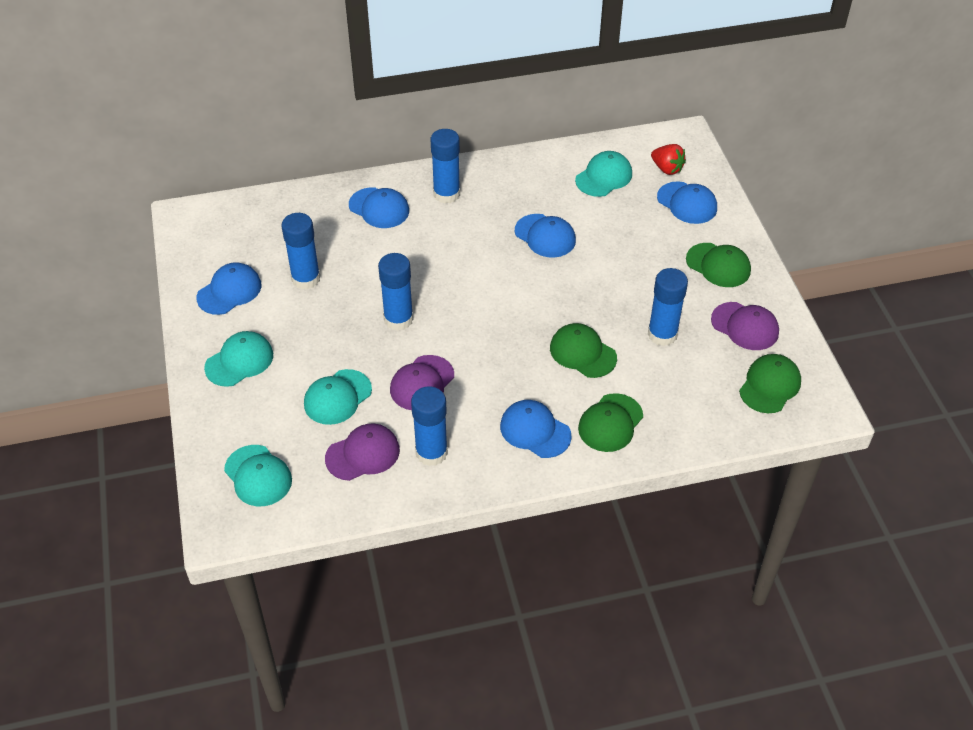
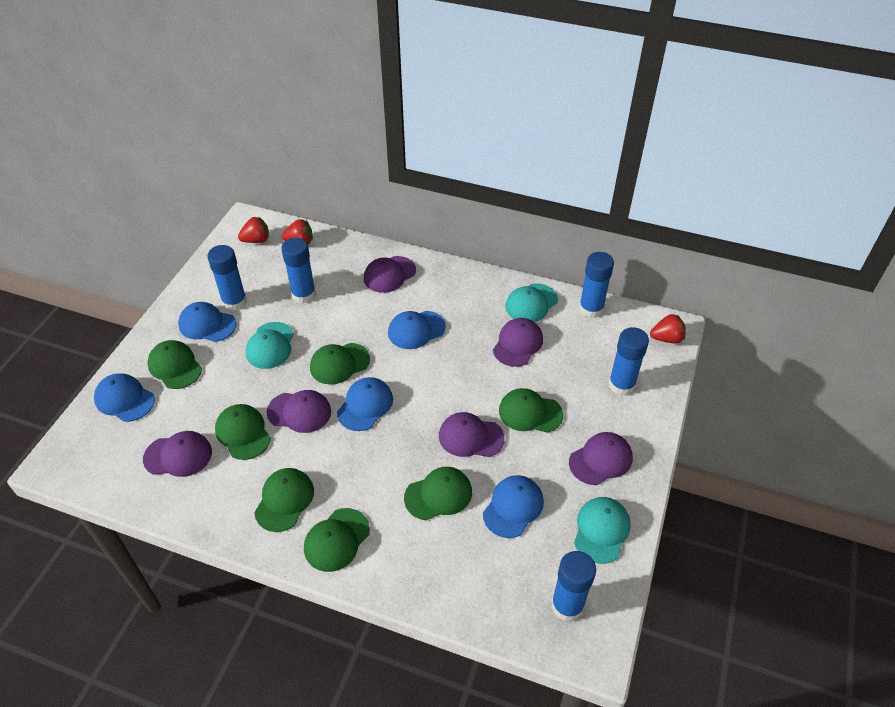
green cap: [550,323,617,378] [578,393,643,452] [686,243,751,287] [739,354,801,413] = 4 -> [147,340,202,389] [215,404,271,460] [254,468,314,532] [304,508,370,572] [310,343,370,385] [404,467,472,520] [499,388,563,433] = 7
purple cap: [325,423,400,481] [390,355,454,410] [711,302,779,350] = 3 -> [143,431,212,477] [267,390,331,433] [364,256,416,293] [439,412,505,457] [493,318,543,367] [569,432,633,485] = 6
red strawberry: [651,144,686,175] = 1 -> [238,217,269,243] [282,219,313,244] [650,314,686,343] = 3
turquoise cap: [204,331,273,387] [224,445,292,506] [304,369,372,425] [575,151,632,197] = 4 -> [246,322,294,369] [505,283,558,322] [574,497,631,564] = 3

